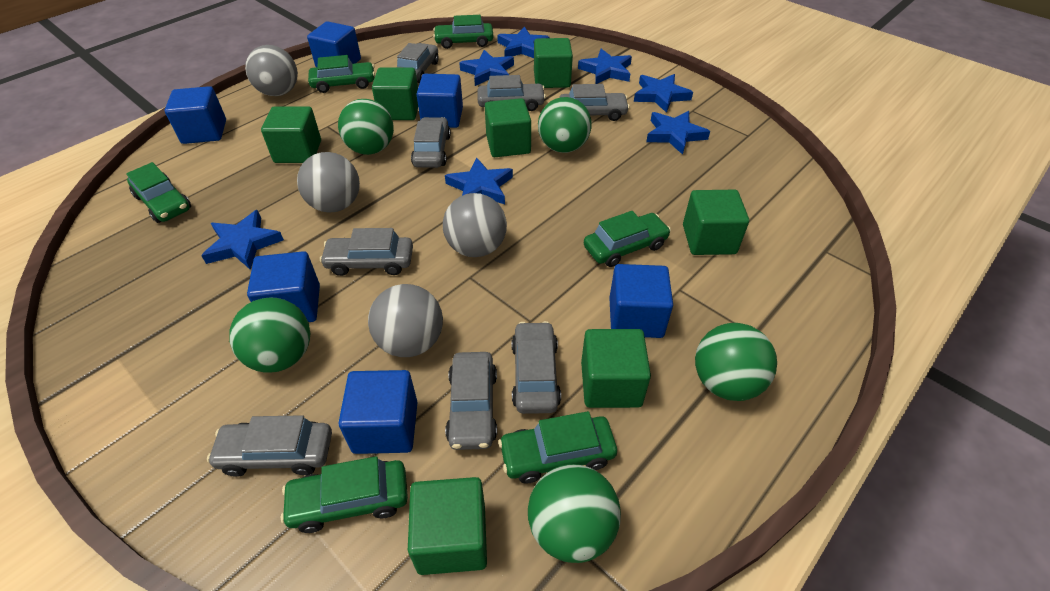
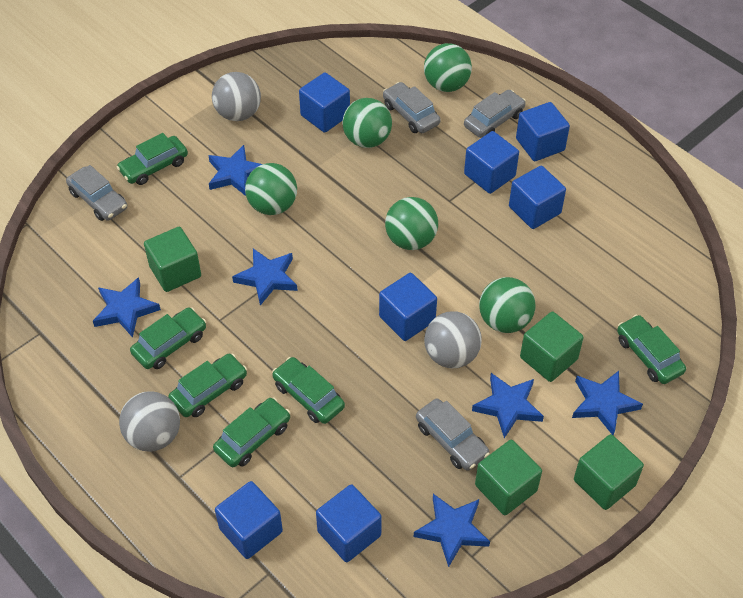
blue cube: [165,86,226,144] [247,251,320,322] [307,21,361,67] [338,370,418,454] [416,74,463,128] [609,264,673,338] = 6 -> [215,481,283,559] [299,72,350,133] [316,484,382,562] [379,273,437,341] [464,131,519,194] [509,166,566,229] [516,102,570,161] = 7
blue star: [201,210,284,270] [445,157,513,204] [459,50,514,86] [497,27,549,58] [578,49,632,84] [634,74,693,113] [646,111,710,155] = 7 -> [93,277,161,338] [208,145,262,196] [232,248,298,306] [414,494,490,567] [472,373,544,438] [572,371,643,435] = 6
green cube: [261,106,321,163] [372,67,418,120] [408,477,487,575] [485,98,531,157] [534,38,573,88] [581,329,651,408] [683,190,749,255] = 7 -> [144,227,201,292] [475,440,542,515] [520,312,584,382] [574,434,644,510] = 4
grey ball: [245,45,298,96] [297,152,360,213] [368,284,443,357] [443,193,507,257] = 4 -> [119,391,180,452] [212,72,261,121] [424,311,482,368] = 3
grey car: [207,415,332,477] [320,228,413,276] [397,43,439,83] [411,117,451,168] [445,352,497,450] [477,75,546,111] [512,321,561,414] [559,84,630,121] = 8 -> [66,165,127,221] [383,82,441,133] [416,399,490,471] [464,90,526,138] = 4

